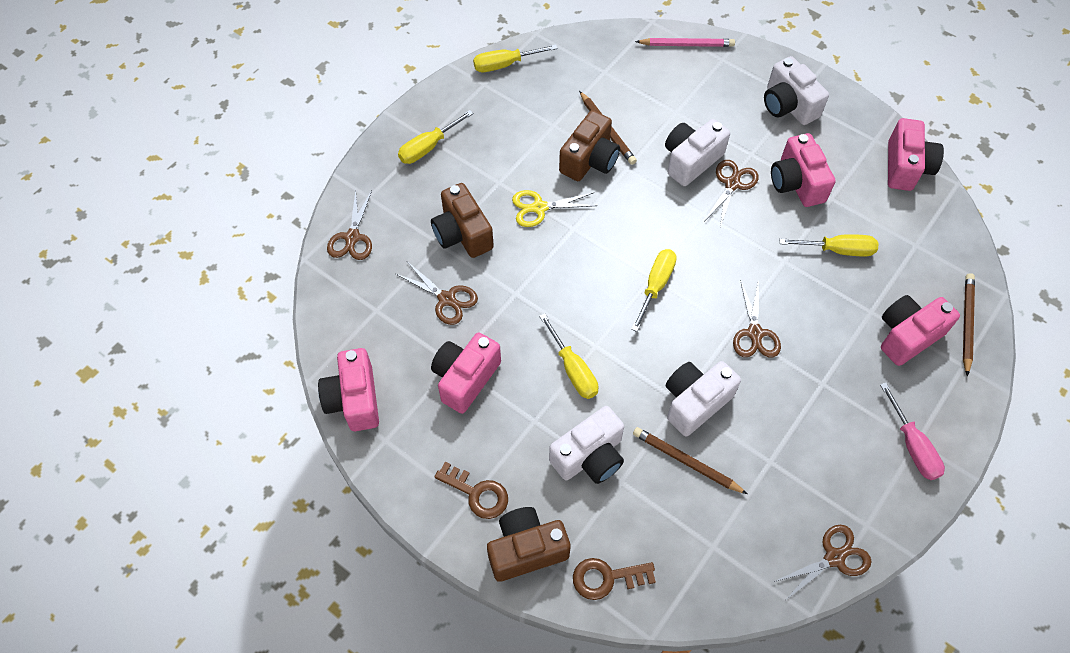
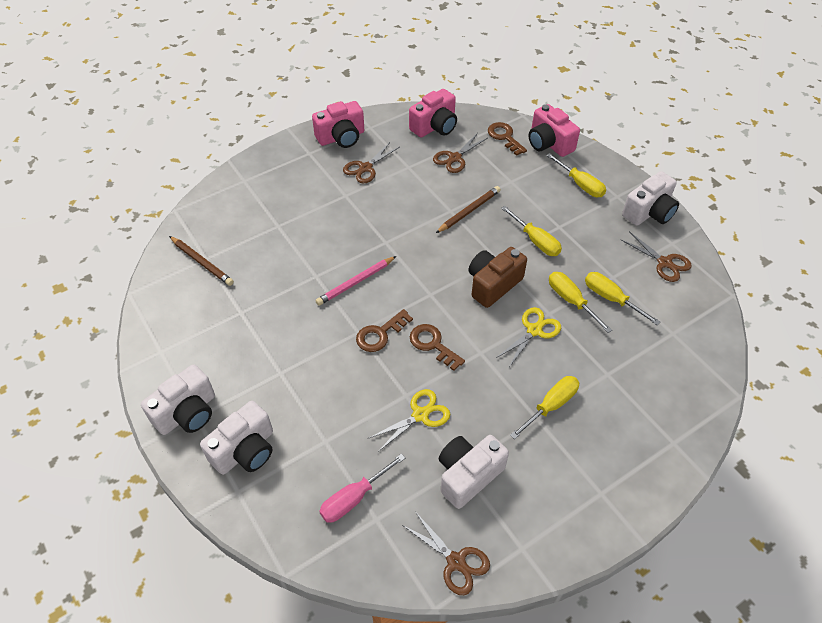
brown camera: [431,183,494,258] [487,507,571,582] [559,110,620,181] = 3 -> [469,247,527,308] = 1
brown key: [434,462,508,519] [573,558,656,600] = 2 -> [356,309,413,352] [410,324,465,371] [488,122,527,156] = 3
brown pencil: [579,91,637,165] [633,427,747,494] [963,273,975,376] = 3 -> [169,236,234,286] [436,186,501,233] = 2
brown scissors: [327,190,372,260] [396,262,478,325] [705,160,759,227] [733,279,781,357] [773,525,872,600] = 5 -> [343,142,399,184] [403,513,490,595] [433,133,487,173] [620,231,692,282] = 4
pink camera: [318,348,379,431] [431,333,501,414] [771,133,836,207] [881,295,960,366] [888,118,944,191] = 5 -> [312,101,364,148] [409,89,457,138] [529,104,580,157] = 3
yellow scissors: [512,190,598,227] = 1 -> [369,389,450,452] [496,307,561,367] = 2

